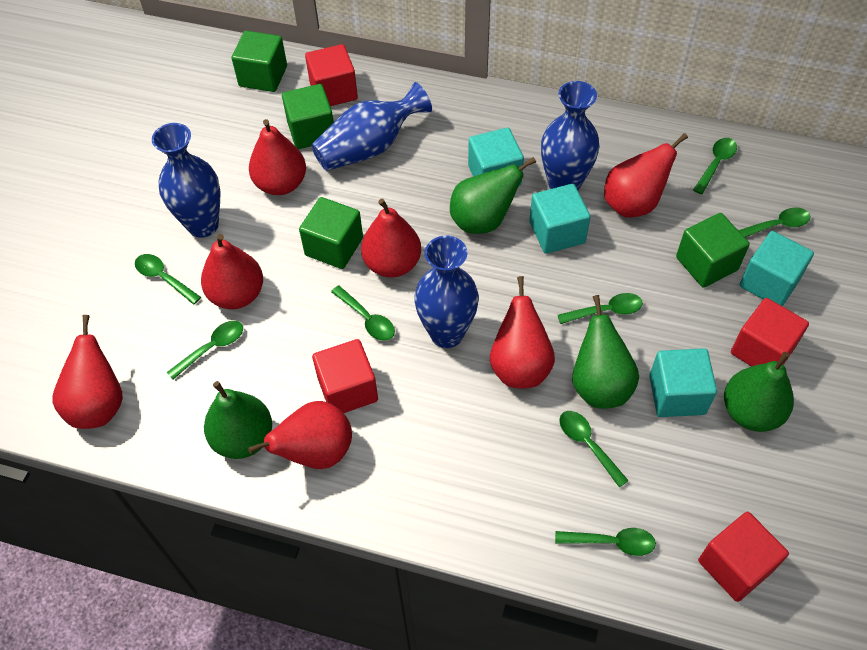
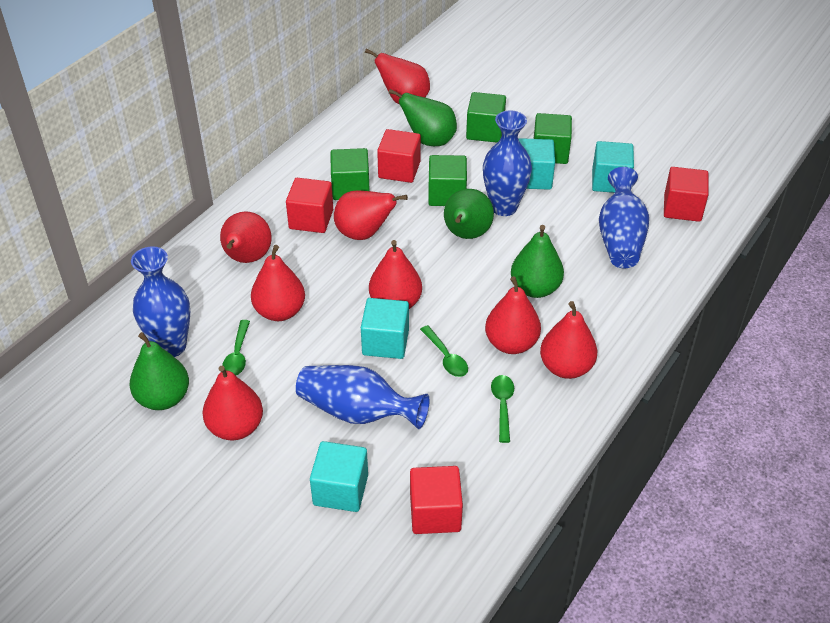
green spoon: [135,254,201,305] [167,321,243,380] [331,285,395,341] [555,528,656,556] [558,293,643,324] [559,411,629,488] [693,138,737,194] [738,208,811,237] = 8 -> [222,320,250,375] [420,325,468,377] [491,375,514,443] = 3
red pear: [52,315,123,429] [201,234,263,309] [248,401,352,469] [249,119,306,195] [361,199,421,278] [490,276,555,388] [604,133,688,218] = 7 -> [203,366,263,441] [220,211,272,263] [251,245,305,321] [334,190,408,240] [365,48,430,104] [369,240,422,309] [485,276,541,354] [540,301,597,379] = 8

